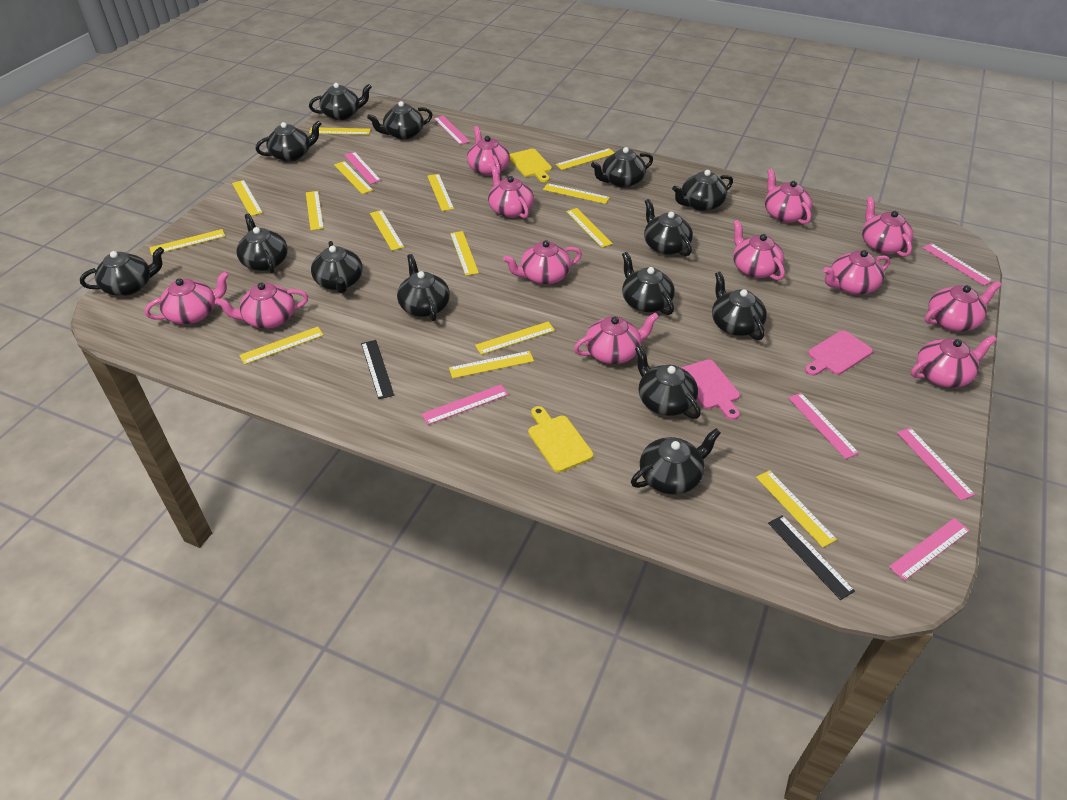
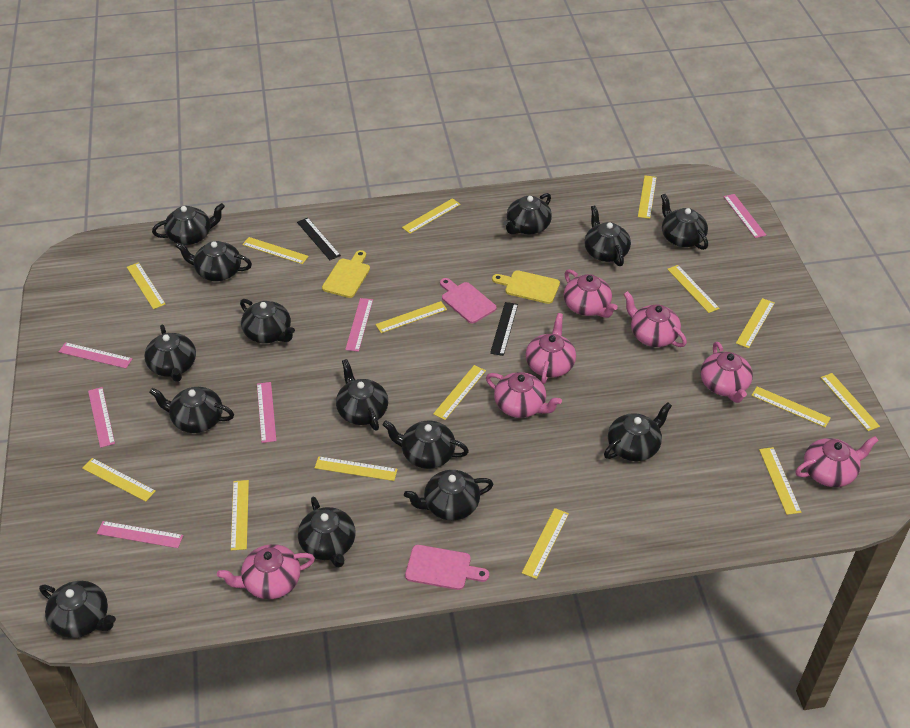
pink ruler: [344,152,381,184] [422,384,508,425] [434,116,470,145] [788,393,859,459] [889,518,970,581] [897,428,975,500] [923,243,993,286] = 7 -> [59,342,133,368] [88,387,115,448] [97,521,184,548] [257,382,276,443] [345,298,373,352] [724,194,766,238] = 6
pink teapot: [145,271,229,324] [215,283,308,329] [467,126,510,176] [488,165,534,218] [503,240,582,285] [574,312,659,364] [733,220,785,280] [765,169,813,224] [823,250,890,295] [862,197,913,257] [911,335,997,388] [925,281,1001,331] = 12 -> [217,544,315,599] [486,372,562,418] [525,313,576,384] [564,269,618,318] [623,291,687,347] [701,342,753,403] [795,436,879,487] = 7

